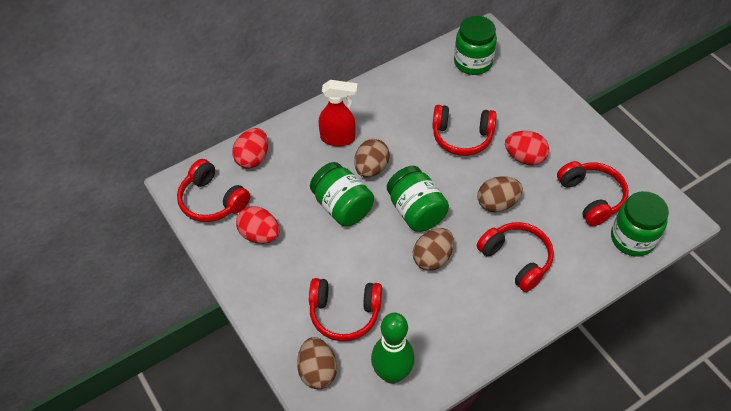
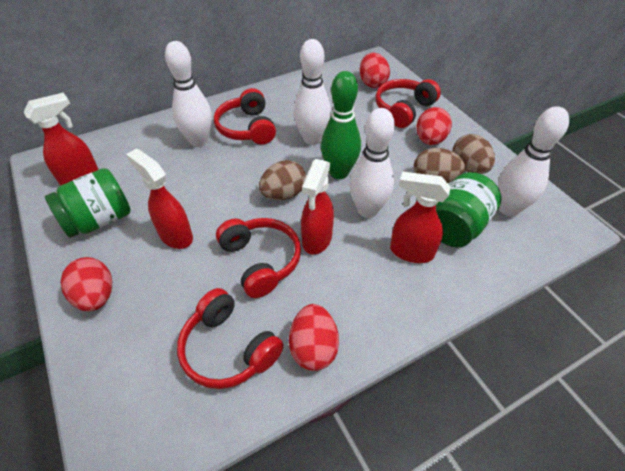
brown egg: [297,337,337,389] [354,139,390,178] [413,228,454,271] [478,176,523,212] = 4 -> [259,160,306,200] [414,148,465,183] [452,134,495,174] = 3
green jar: [310,162,374,227] [387,166,449,232] [454,16,497,75] [611,191,669,257] = 4 -> [45,168,131,238] [436,172,502,248] = 2
red egg: [232,128,268,169] [236,206,279,244] [505,131,549,165] = 3 -> [60,257,112,311] [289,304,339,371] [360,53,390,88] [417,107,452,145] = 4
red headphones: [177,159,250,222] [309,278,382,341] [432,105,497,156] [477,222,554,292] [557,161,629,226] = 5 -> [177,288,284,389] [214,88,276,145] [216,218,301,298] [376,79,441,128] = 4
red spray bottle: [319,80,358,146] = 1 -> [23,93,99,186] [126,149,193,249] [301,159,334,255] [390,171,450,263] = 4
white bowling pin: none = 0 -> [165,41,212,147] [294,39,331,145] [350,108,395,218] [498,106,569,216] = 4

